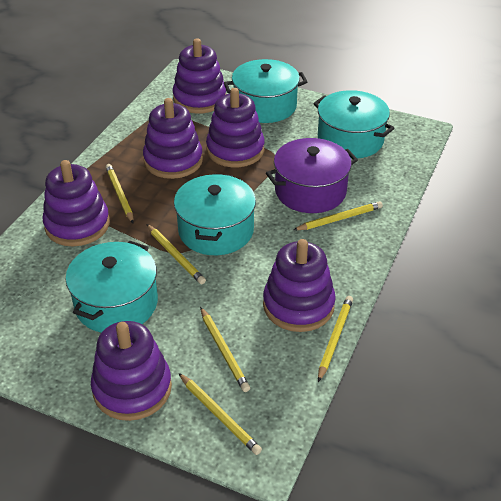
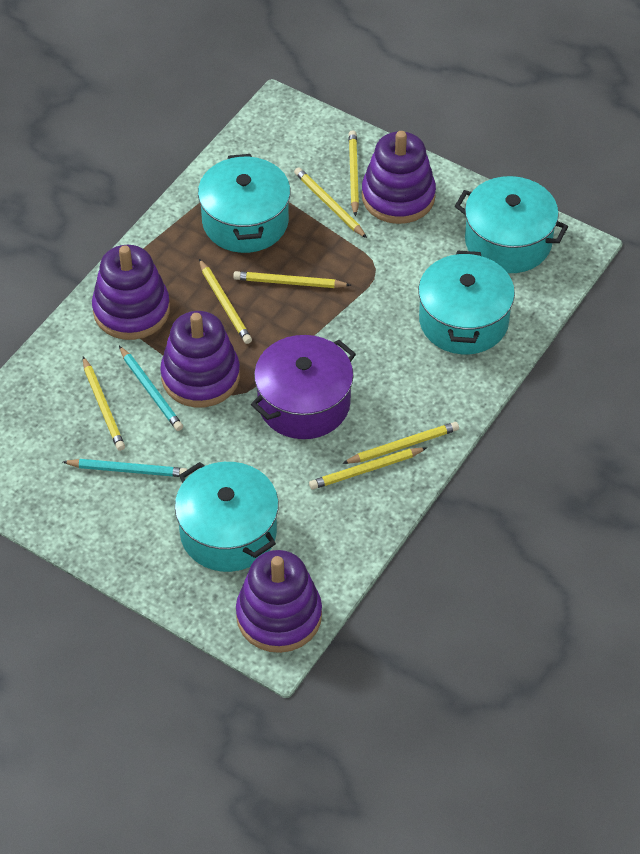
purple stacking toy: [43,160,110,247] [91,321,172,421] [143,98,203,179] [173,38,226,113] [206,88,265,167] [263,239,336,332] = 6 -> [92,245,170,340] [160,311,240,408] [236,550,322,653] [362,131,436,224] = 4
turquoise pencil: none = 0 -> [63,459,187,477] [119,346,183,431] = 2
yellow pencil: [105,164,134,223] [147,224,206,284] [179,373,262,455] [200,307,250,392] [293,201,383,230] [318,296,353,382] = 6 -> [83,356,125,451] [199,259,252,344] [233,271,351,288] [294,167,367,238] [309,447,427,490] [342,422,459,464] [348,130,359,217] = 7

